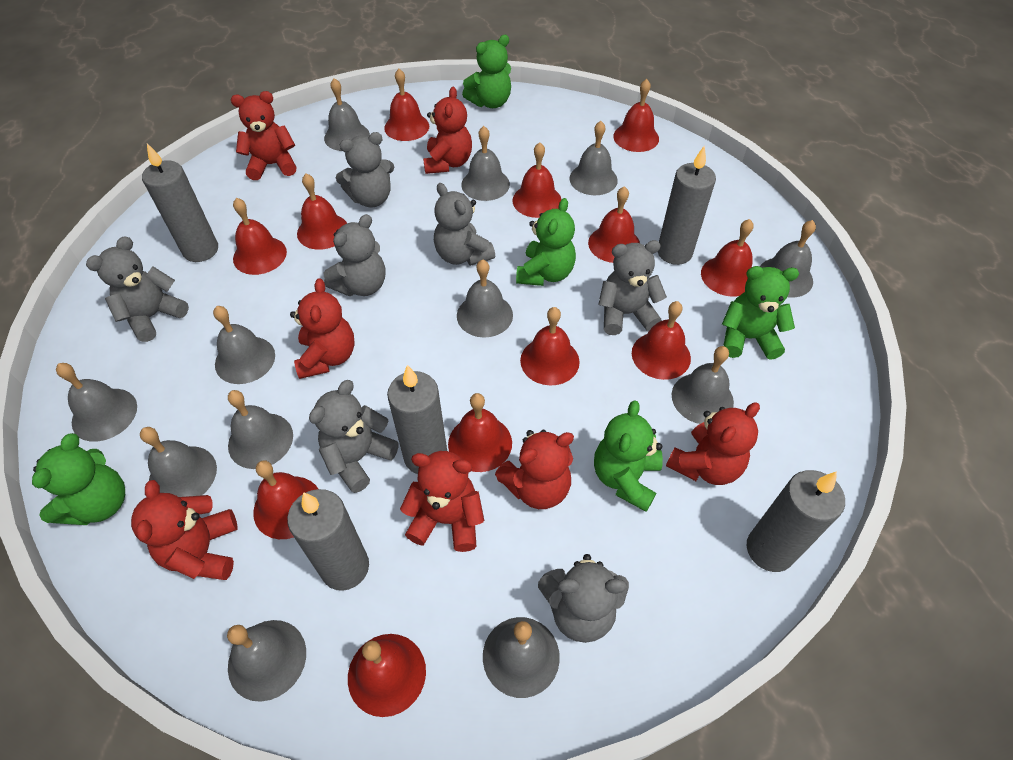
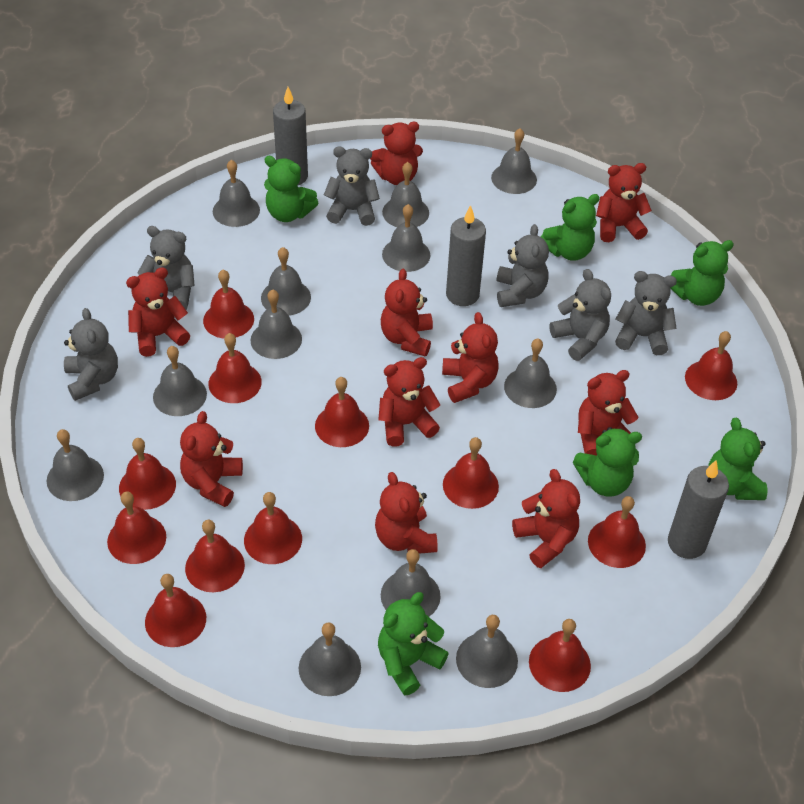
green teddy bear: [32,433,125,525] [462,35,511,108] [516,198,576,286] [594,400,663,512] [722,266,799,360] = 5 -> [264,156,318,222] [378,592,449,695] [541,194,600,261] [573,427,642,497] [670,240,734,306] [708,417,767,500] = 6
grey candle: [142,143,218,262] [287,489,369,591] [387,365,447,474] [657,145,716,265] [747,470,845,572] = 5 -> [273,87,308,186] [446,205,486,306] [668,460,729,559] = 3
grey teddy bear: [86,236,189,342] [309,380,399,493] [324,214,386,296] [336,132,394,207] [434,183,495,266] [538,554,629,643] [598,240,667,335] = 7 -> [64,308,118,401] [138,226,195,310] [324,147,380,226] [496,224,549,307] [550,269,611,361] [615,271,677,355] = 6
red teddy bear: [131,480,238,580] [231,91,296,180] [290,278,355,379] [400,451,484,552] [423,87,472,174] [495,430,574,509] [666,402,760,485] = 7 -> [126,267,190,357] [180,411,243,507] [370,122,423,185] [375,472,438,554] [378,357,441,447] [381,268,433,357] [442,312,499,403] [512,469,580,568] [578,370,638,456] [596,163,652,242] = 10

